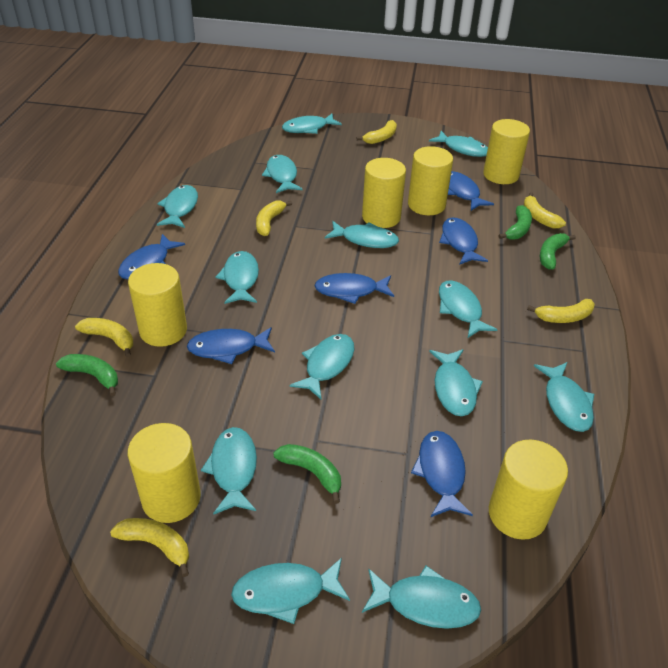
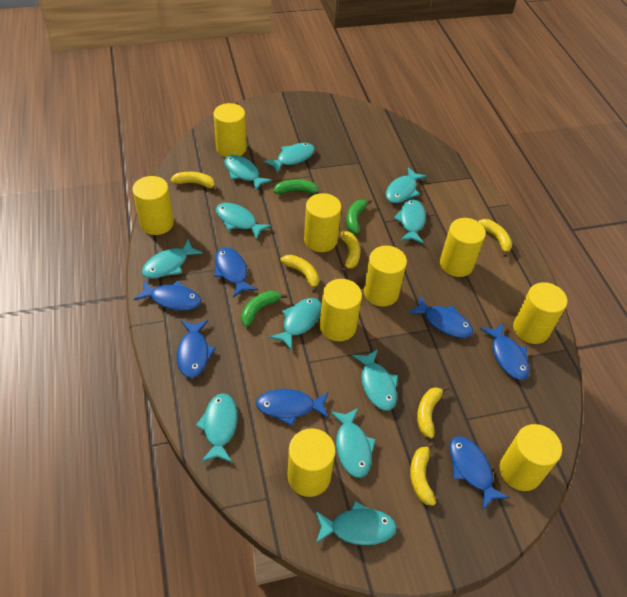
blue fish: [118,234,185,279] [187,327,275,364] [314,273,394,304] [411,431,473,517] [439,218,488,265] [448,171,494,211] = 6 -> [134,280,201,311] [177,320,216,378] [214,247,257,298] [256,389,329,426] [408,296,473,338] [450,436,509,510] [481,323,529,380] = 7
green banana: [56,354,118,396] [273,444,341,504] [498,205,532,240] [540,233,576,270] = 4 -> [241,291,287,327] [274,179,323,194] [346,199,372,234] = 3
turquoise fish: [157,185,198,228] [201,427,257,515] [216,251,259,304] [231,558,350,624] [262,155,303,193] [282,114,342,134] [290,334,354,399] [325,221,399,248] [362,566,481,629] [429,131,488,157] [429,349,483,416] [439,281,498,338] [534,362,594,432] = 13 -> [142,239,203,279] [196,393,238,462] [216,203,271,240] [224,155,272,191] [264,143,315,173] [269,298,322,351] [315,501,397,545] [330,408,376,478] [352,349,398,411] [386,167,427,203] [394,199,426,244] = 11
yellow cylinder: [128,263,187,347] [128,423,201,523] [362,158,406,228] [408,146,453,215] [483,119,530,184] [489,439,568,540] = 6 -> [132,176,174,235] [214,103,246,157] [288,428,336,497] [304,193,341,252] [320,279,362,341] [364,246,407,307] [440,218,486,277] [500,424,562,491] [513,282,567,344] = 9

